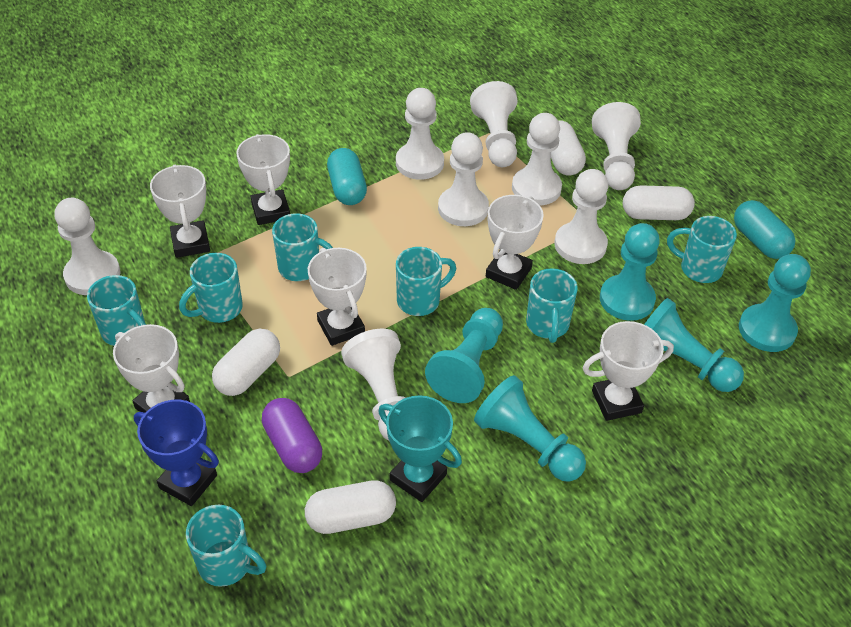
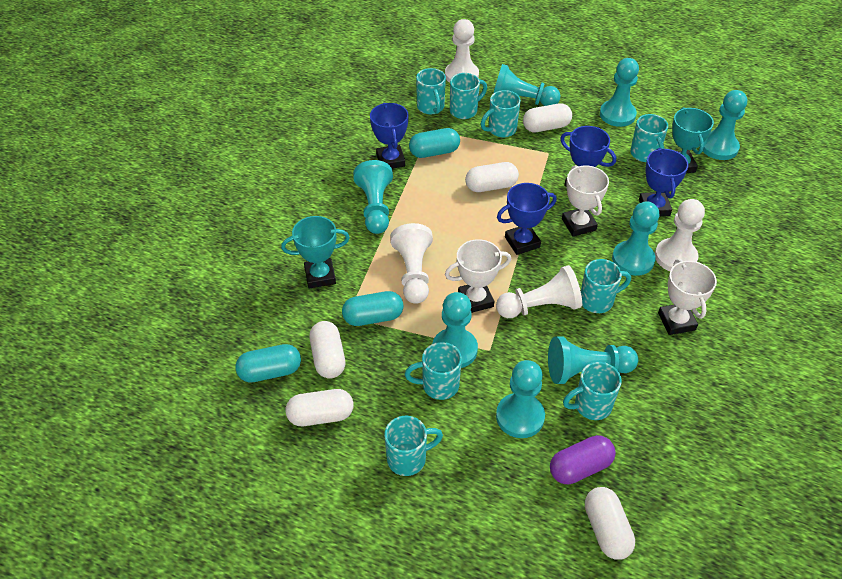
blue trophy: [134,400,219,506] = 1 -> [370,103,409,169] [497,183,557,255] [560,126,616,187] [639,148,689,217] = 4
turquoise capsule: [327,148,367,205] [734,200,795,259] = 2 -> [235,344,301,383] [342,291,403,326] [409,128,460,158] = 3
turquoise mug: [87,275,146,346] [179,253,243,323] [186,505,266,587] [272,213,333,281] [396,247,456,316] [526,268,578,343] [667,216,737,283] = 7 -> [384,416,443,476] [405,342,462,400] [416,68,446,115] [450,73,487,119] [481,90,521,137] [563,362,622,420] [581,259,631,313] [630,114,668,162] = 8
turquoise pawn: [425,308,503,403] [474,375,586,482] [600,223,660,321] [644,298,744,392] [739,254,811,352] = 5 -> [353,160,393,234] [432,292,478,368] [494,64,561,106] [496,360,545,438] [548,336,638,384] [600,58,639,127] [612,201,659,276] [703,90,747,160] = 8
turquoise trophy: [378,395,462,502] = 1 -> [281,216,350,288] [672,107,714,173] = 2
white capsule: [212,329,280,396] [305,480,396,534] [551,120,586,175] [623,185,695,220] = 4 -> [286,389,354,426] [310,321,345,379] [465,162,519,192] [523,103,572,132] [585,487,635,560] = 5
white pawn: [55,198,121,295] [341,329,406,441] [396,88,444,180] [438,132,489,226] [470,81,518,167] [512,113,562,205] [554,169,608,264] [592,102,641,190] = 8 -> [390,223,433,304] [445,19,479,83] [496,265,582,318] [655,199,705,271] = 4
white trophy: [113,324,190,413] [150,165,210,258] [236,134,290,225] [308,248,367,346] [486,195,544,290] [582,321,674,421] = 6 -> [445,239,511,313] [562,165,609,237] [658,259,717,335] = 3

